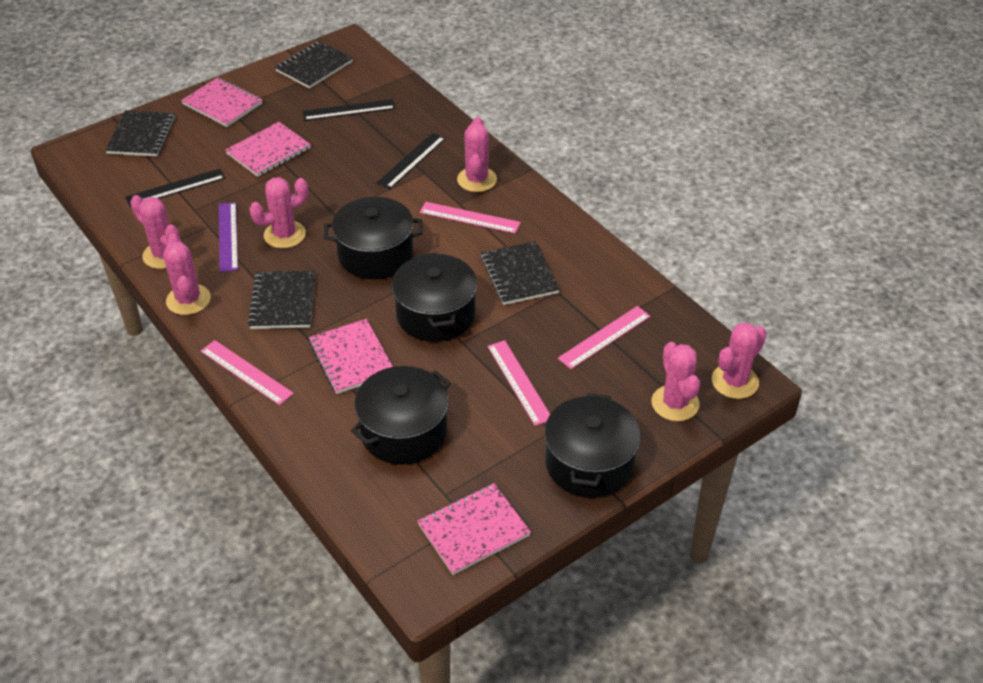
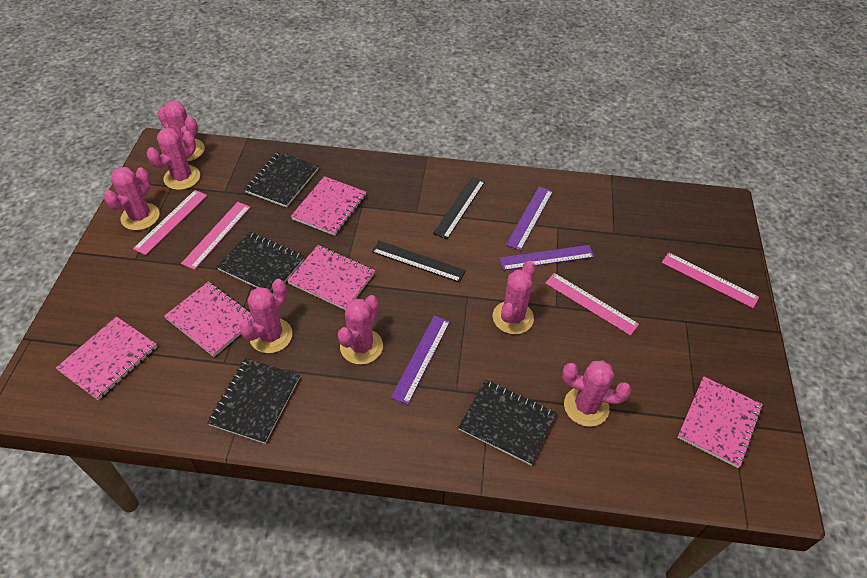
black pot: [324,197,423,279] [351,366,451,465] [392,252,477,342] [544,393,640,498] = 4 -> none = 0
black ruler: [125,168,225,207] [302,99,396,121] [377,133,446,189] = 3 -> [372,241,466,283] [433,177,485,239] = 2
pink cactus: [130,195,180,269] [163,234,211,315] [249,177,308,249] [457,117,497,192] [652,342,700,421] [712,322,767,399] = 6 -> [103,167,160,230] [147,128,200,190] [157,101,205,161] [239,279,293,353] [338,295,383,365] [493,261,536,334] [562,360,631,427] = 7
pink notebook: [181,77,262,127] [225,122,311,177] [309,319,393,394] [418,483,531,575] = 4 -> [56,317,157,400] [164,281,254,357] [287,245,375,310] [291,176,366,236] [678,376,763,468] = 5
purple ruler: [219,202,238,272] = 1 -> [391,316,450,405] [499,245,594,271] [506,187,553,251] = 3

